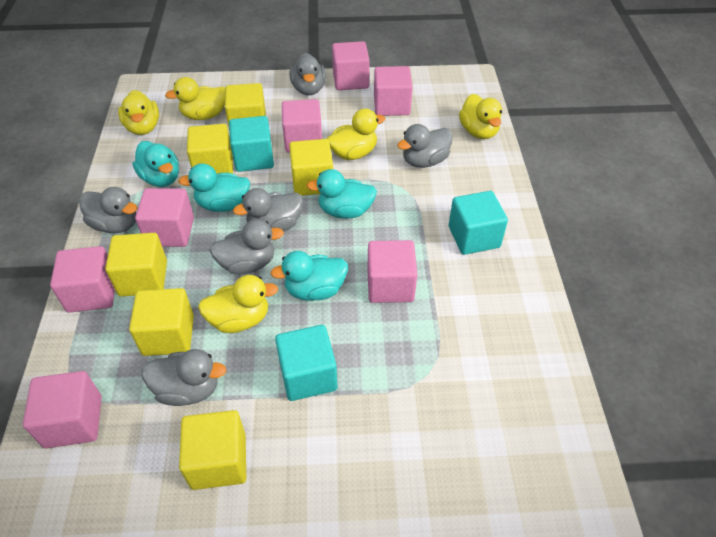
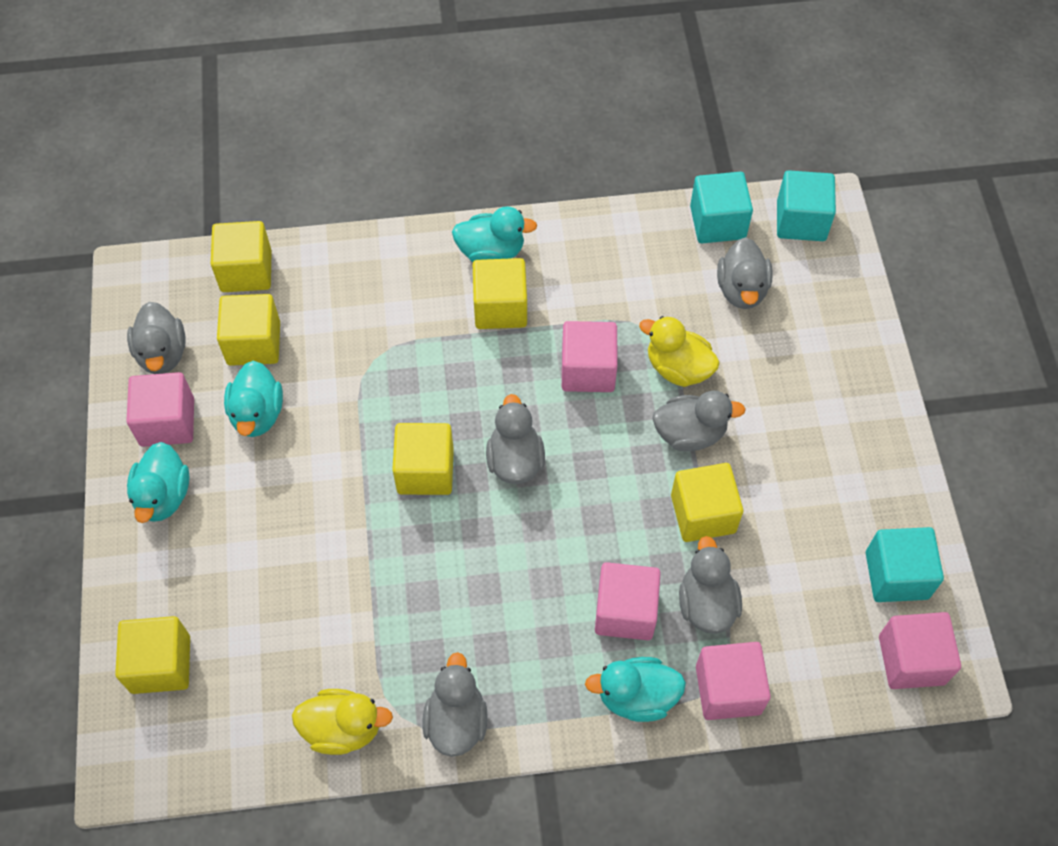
pink cube: [23,371,102,448] [50,246,115,313] [135,188,194,247] [282,99,322,152] [332,41,370,90] [367,240,417,303] [374,66,413,116] = 7 -> [126,372,194,447] [562,321,618,392] [595,562,661,640] [696,642,771,720] [879,612,961,689] = 5
yellow duck: [118,90,159,135] [165,77,225,120] [198,275,278,333] [327,108,385,160] [459,94,502,139] = 5 -> [292,689,393,755] [639,316,720,387] = 2

